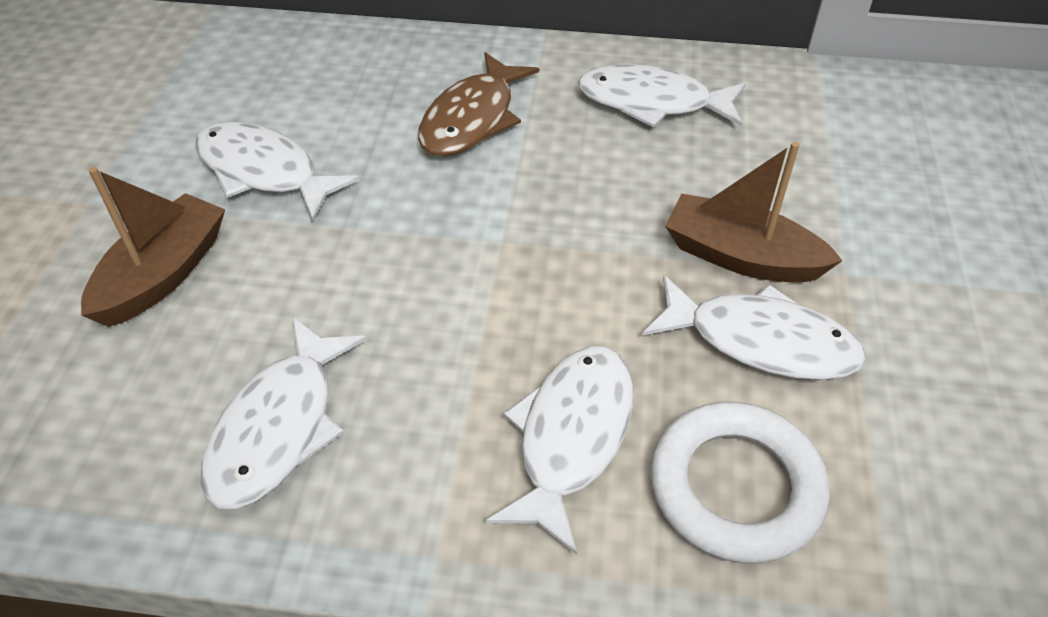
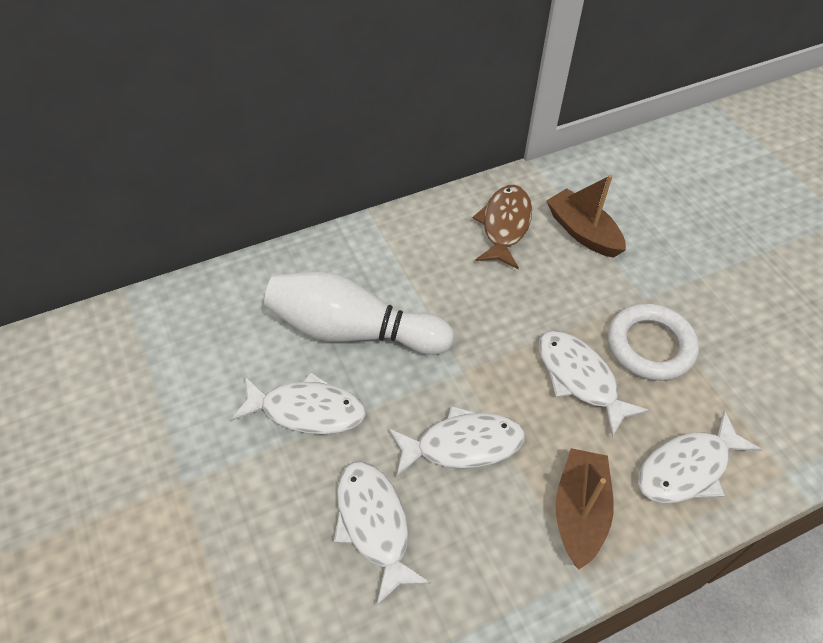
white bowling pin: none = 0 -> [264,272,454,355] = 1

